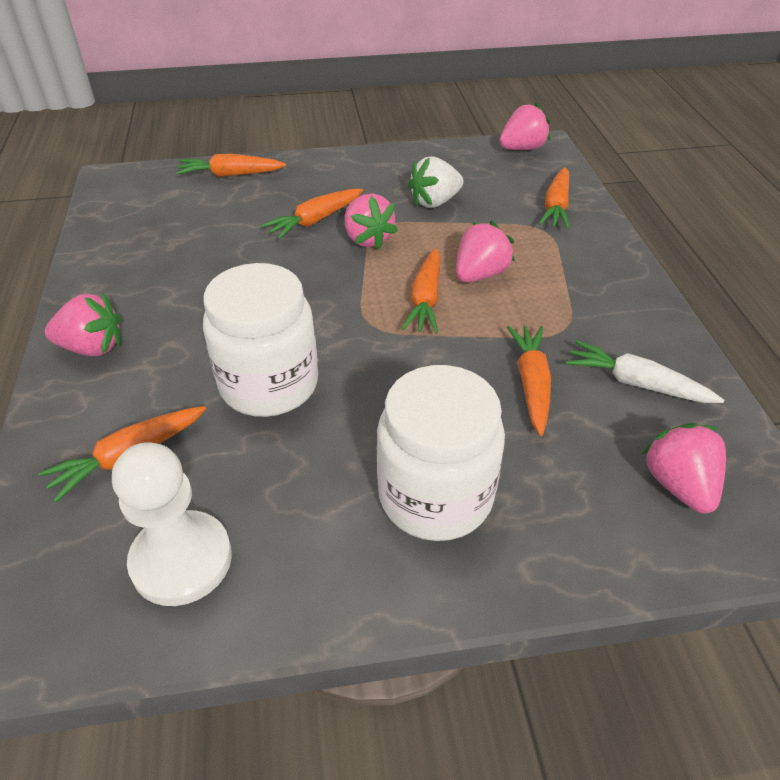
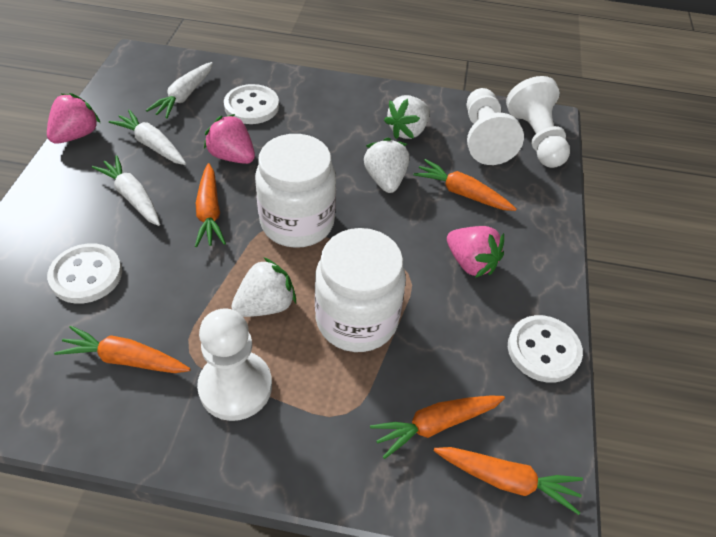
orange carrot: [39,406,206,502] [176,154,286,177] [261,189,363,239] [402,248,440,333] [507,326,551,436] [539,167,570,229] = 6 -> [54,326,191,373] [195,163,226,247] [370,396,505,459] [413,159,516,211] [434,447,583,515] = 5
pink strawberry: [45,293,121,356] [344,193,398,250] [456,221,515,283] [499,102,550,150] [641,423,726,514] = 5 -> [47,93,100,144] [204,114,255,164] [447,226,504,278] = 3
white button: none = 0 -> [47,243,122,304] [224,84,279,124] [508,315,583,383] = 3
white carrot: [566,340,724,403] = 1 -> [92,155,160,226] [109,110,186,165] [146,62,213,119] = 3
white pawn: [112,442,232,606] = 1 -> [197,309,272,421] [467,88,524,165] [506,76,570,168] = 3
white strawberry: [408,157,464,208] = 1 -> [231,257,296,317] [364,138,409,193] [384,95,430,139] = 3

